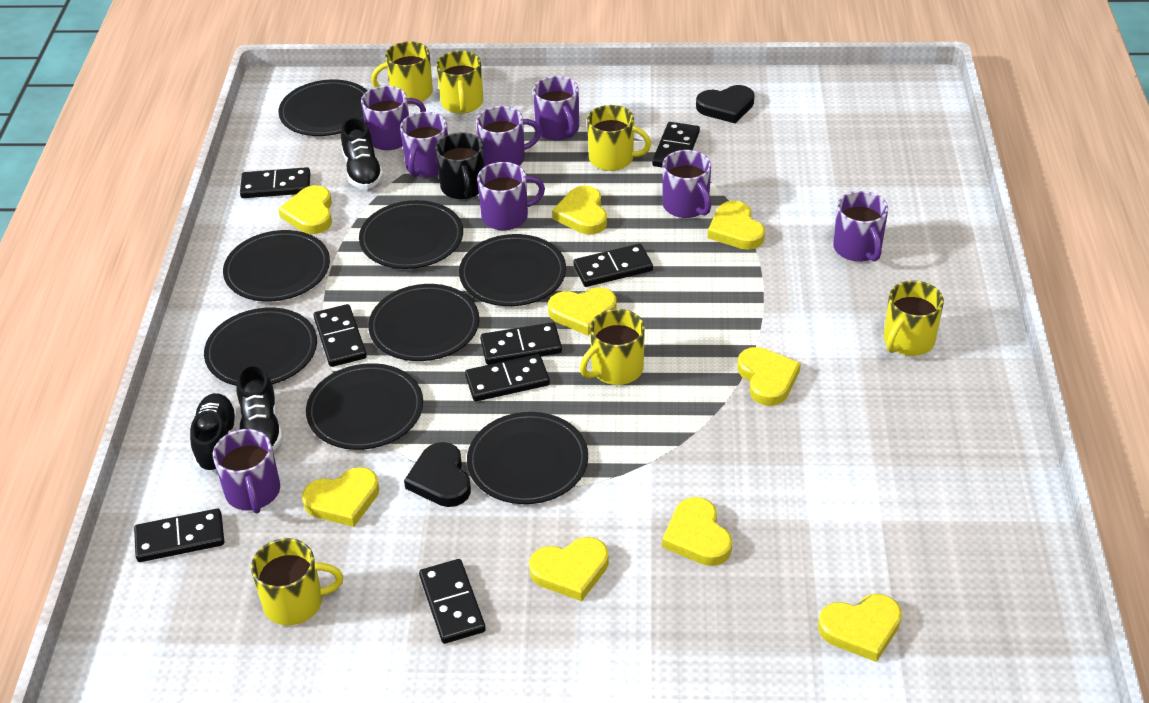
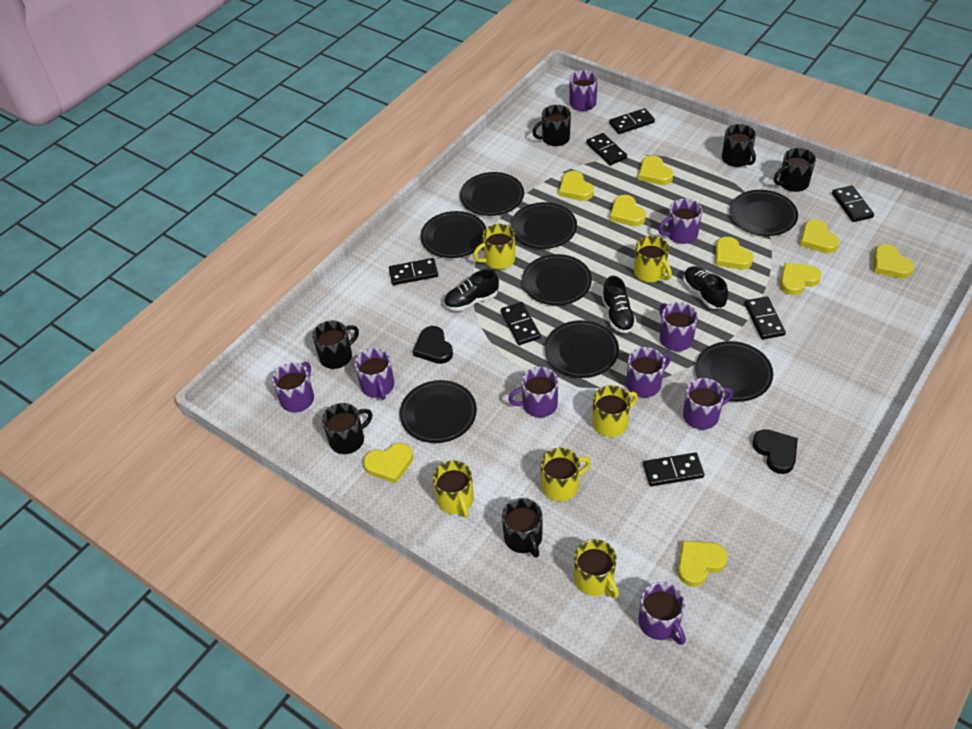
black domino: [134,509,224,562] [240,167,310,198] [313,304,367,367] [419,559,486,644] [465,354,550,401] [480,322,562,365] [573,244,653,287] [652,122,700,168] = 8 -> [389,258,438,285] [501,302,541,345] [586,133,627,165] [609,108,655,134] [643,453,704,486] [745,297,786,339] [832,186,874,222] = 7
black mug: [435,132,485,199] = 1 -> [312,320,359,369] [322,403,373,454] [502,498,543,558] [532,105,571,146] [722,124,756,167] [774,148,816,192] = 6
purple mug: [213,429,280,514] [361,86,426,150] [400,112,448,178] [476,106,541,166] [477,162,545,230] [533,76,579,140] [663,150,711,218] [833,191,888,262] = 8 -> [272,362,314,412] [355,348,394,400] [508,367,558,417] [570,70,598,111] [626,347,671,398] [639,582,686,645] [658,199,702,244] [659,302,698,351] [683,378,733,430] = 9

